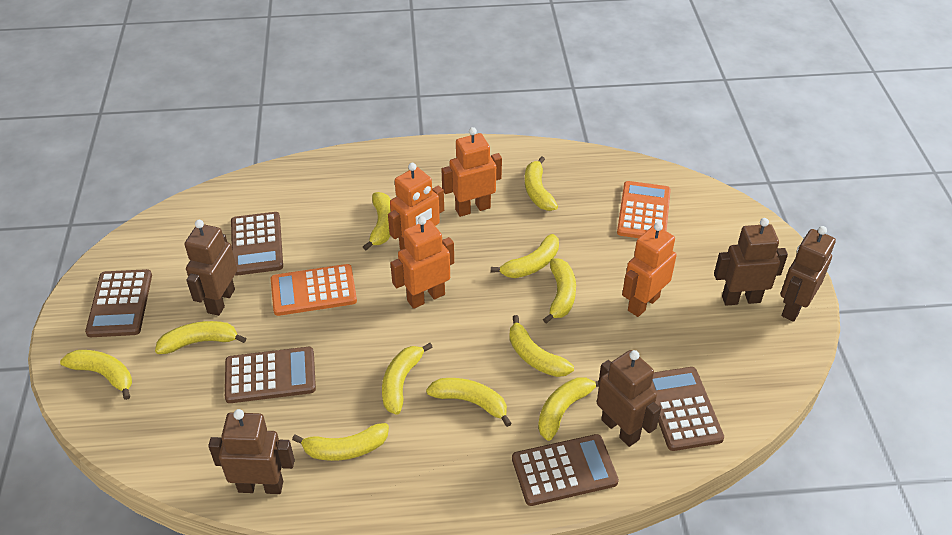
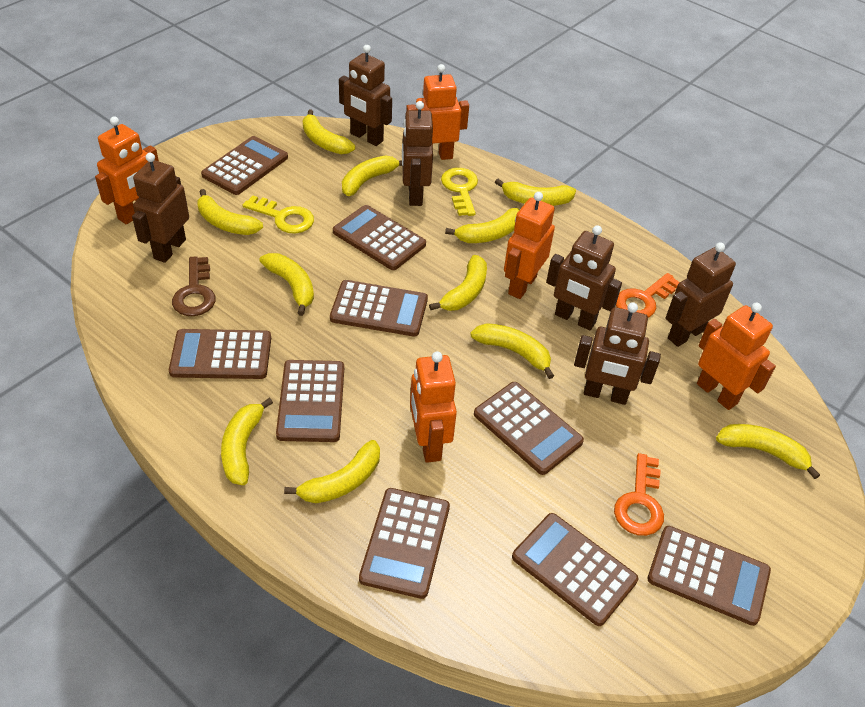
brown calculator: [85,269,152,337] [225,347,316,403] [231,212,283,276] [512,434,619,506] [651,367,724,451] = 5 -> [169,329,271,379] [201,136,288,195] [276,360,344,442] [330,280,428,337] [333,205,426,270] [359,488,450,599] [474,382,584,475] [512,513,638,626] [648,526,771,626] = 9
brown key: none = 0 -> [172,256,216,316] = 1
brown robot: [184,220,237,316] [208,409,295,494] [597,350,661,447] [714,218,788,306] [780,226,836,322] = 5 -> [132,153,189,263] [339,45,392,146] [402,101,433,206] [546,225,622,330] [574,302,661,405] [665,242,736,347] = 6
orange calculator: [271,264,357,316] [617,181,671,238] = 2 -> none = 0
orange key: none = 0 -> [614,453,664,536] [616,273,680,318] = 2
orange robot: [388,163,444,250] [390,216,454,309] [442,127,502,217] [622,222,677,317] = 4 -> [95,116,159,224] [406,64,469,160] [410,351,457,463] [504,192,555,299] [697,303,776,410] = 5
yellow key: none = 0 -> [243,195,314,234] [441,168,478,216] = 2

